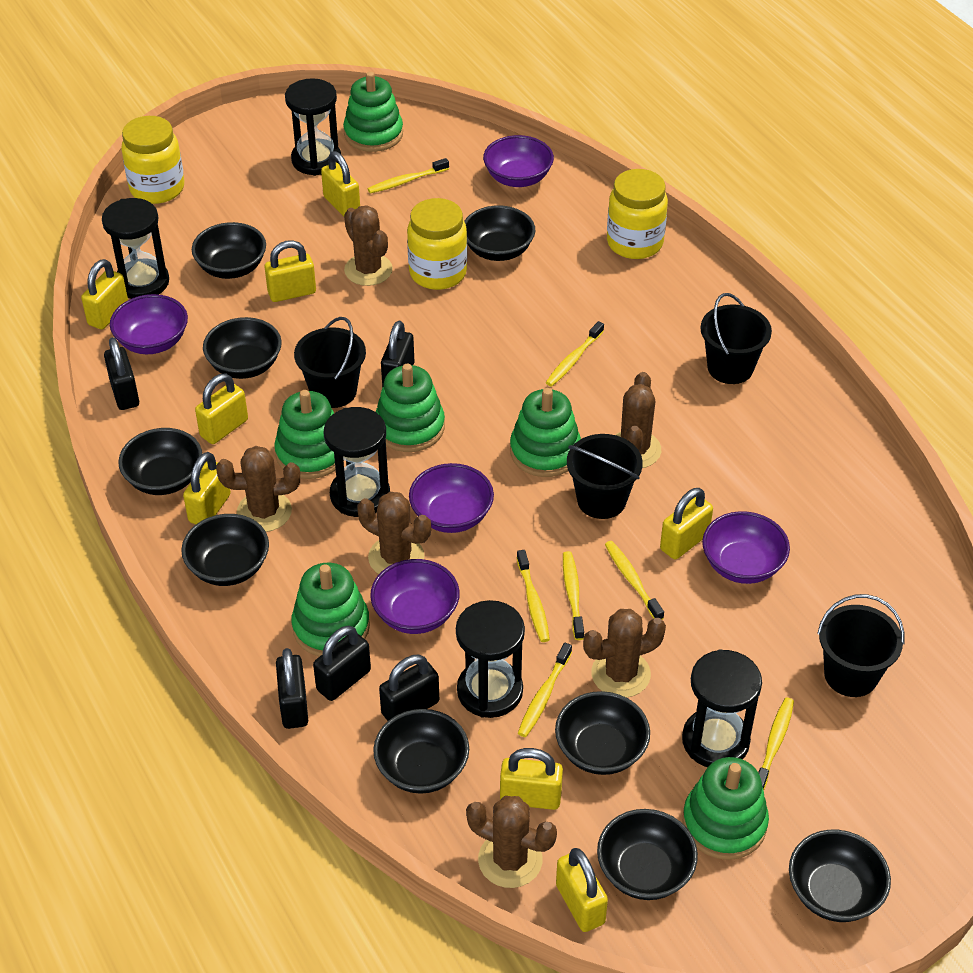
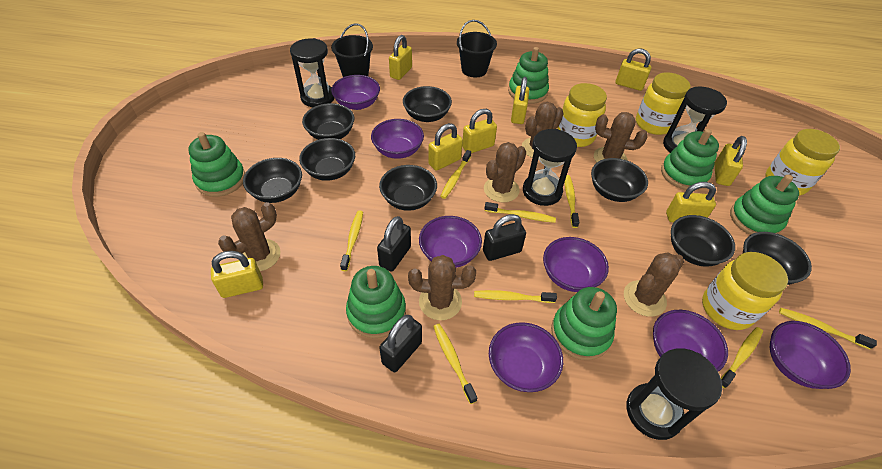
black bowl: [118,428,202,495] [181,514,269,586] [192,222,266,279] [203,317,282,379] [373,709,469,794] [464,205,535,261] [555,691,650,775] [597,809,698,900] [789,830,891,922] = 9 -> [243,158,302,203] [299,138,355,181] [302,103,355,140] [379,165,437,211] [403,86,452,122] [591,158,648,202] [671,215,735,267] [743,232,812,285] = 8
black bucket: [294,317,366,408] [567,434,643,519] [701,293,772,384] [817,594,905,697] = 4 -> [331,23,373,77] [457,20,497,78] = 2
black hourglass: [102,198,169,299] [285,78,341,176] [324,407,390,517] [456,600,525,718] [682,649,762,767] = 5 -> [290,38,334,107] [523,129,577,206] [626,348,722,440] [663,86,727,153] = 4
black padlock: [104,337,139,410] [276,648,308,729] [313,626,371,701] [379,655,439,721] [381,321,414,388] = 5 -> [377,216,411,272] [379,315,422,372] [483,214,526,261] = 3
purple bowl: [110,294,188,354] [370,559,460,634] [409,463,494,533] [483,135,554,187] [702,511,790,584] = 5 -> [331,75,380,110] [371,119,424,159] [419,216,482,268] [489,322,563,392] [543,237,609,292] [653,310,728,372] [770,321,851,389] = 7
yellow jar: [121,116,184,204] [407,198,467,290] [607,169,668,259] = 3 -> [557,83,607,147] [636,72,691,135] [702,252,788,330] [766,129,840,196] = 4
yellow toothbrush: [368,158,449,194] [517,550,550,642] [518,643,572,737] [546,321,604,386] [563,551,584,640] [605,541,664,620] [758,698,794,790] = 7 -> [340,210,363,271] [433,324,477,404] [440,150,471,199] [474,290,557,303] [484,202,556,223] [565,175,579,228] [721,327,763,389] [779,308,877,350] = 8

